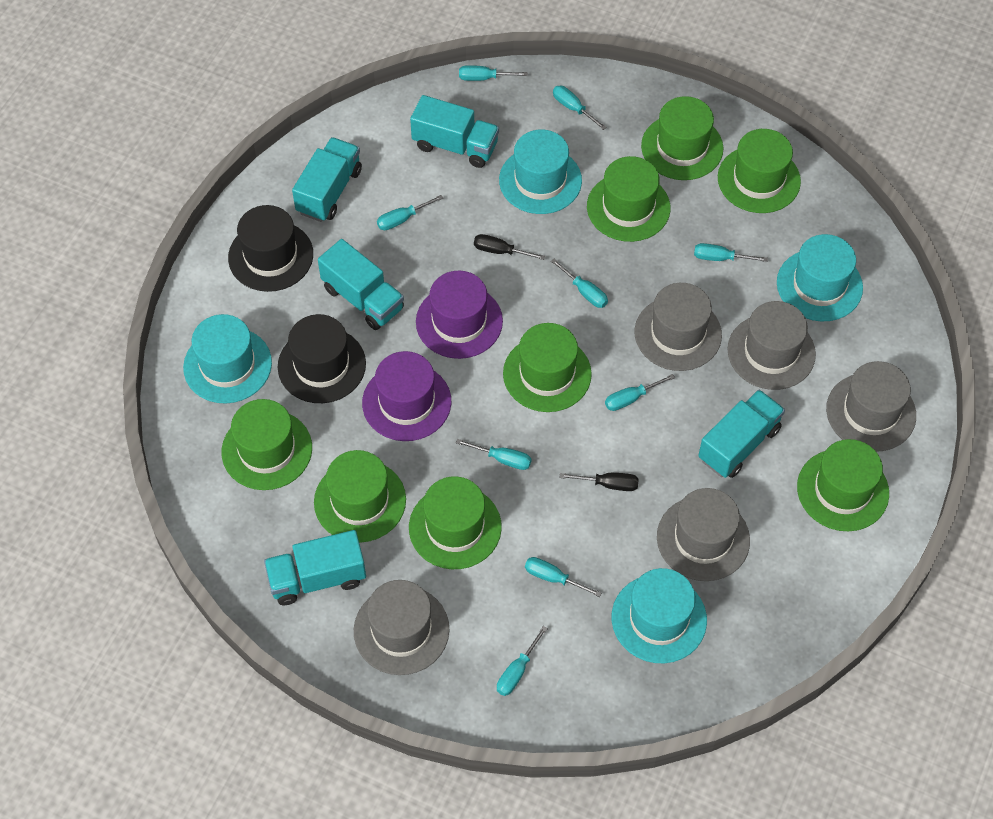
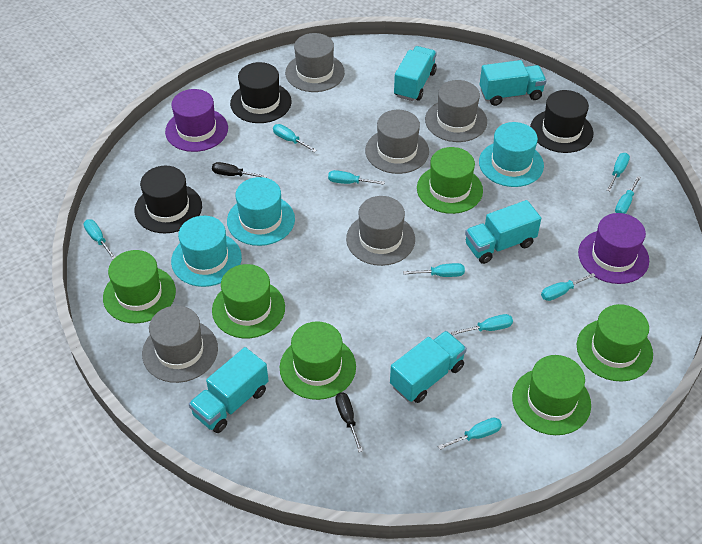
black hat: [228,205,313,292] [278,314,366,403] = 2 -> [135,166,202,233] [230,62,292,123] [530,90,593,153] = 3
green hat: [222,399,312,490] [314,450,406,543] [409,476,502,569] [503,323,592,412] [587,156,670,242] [641,96,724,180] [718,129,801,213] [797,439,889,531] = 8 -> [103,250,176,323] [212,264,285,338] [280,321,356,400] [417,147,483,214] [512,355,591,435] [577,304,653,382] = 6
turquoise hat: [183,314,272,403] [499,130,582,214] [612,568,707,663] [777,234,863,321] = 4 -> [171,216,242,287] [227,177,295,246] [479,122,544,187] = 3

